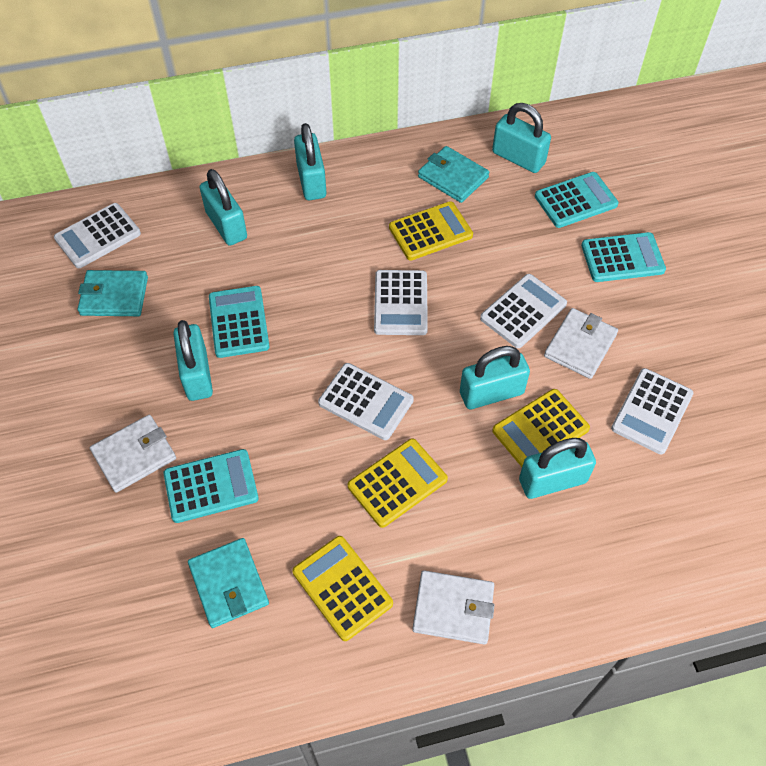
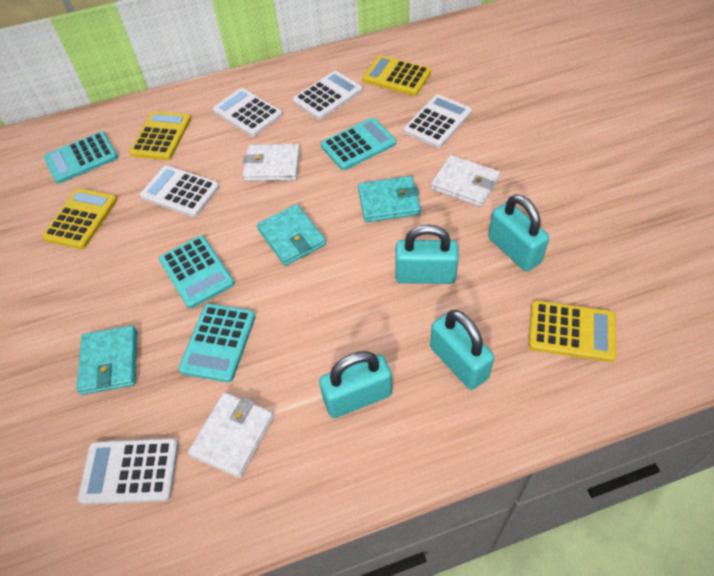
turquoise padlock: [173,320,213,401] [200,169,247,246] [294,123,327,200] [460,346,530,409] [492,103,551,173] [519,438,596,499] = 6 -> [319,351,392,418] [395,225,459,284] [430,310,494,390] [488,194,549,272] = 4

